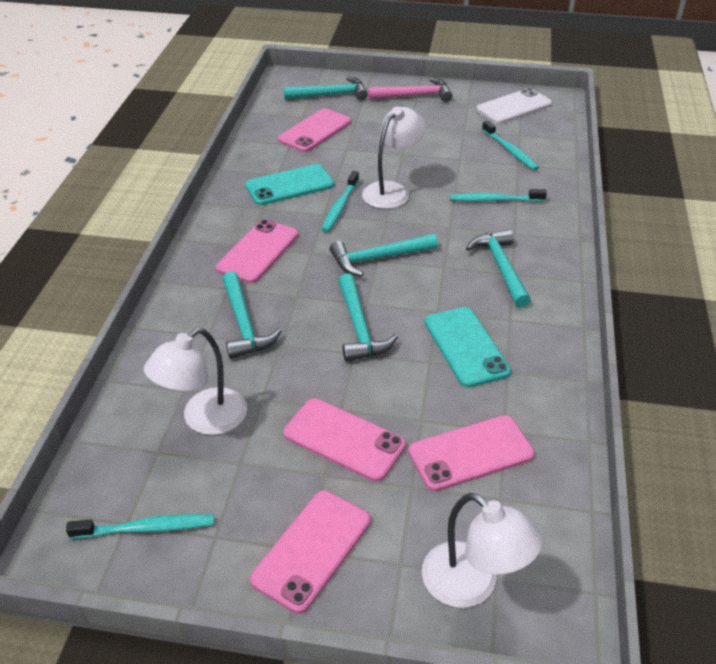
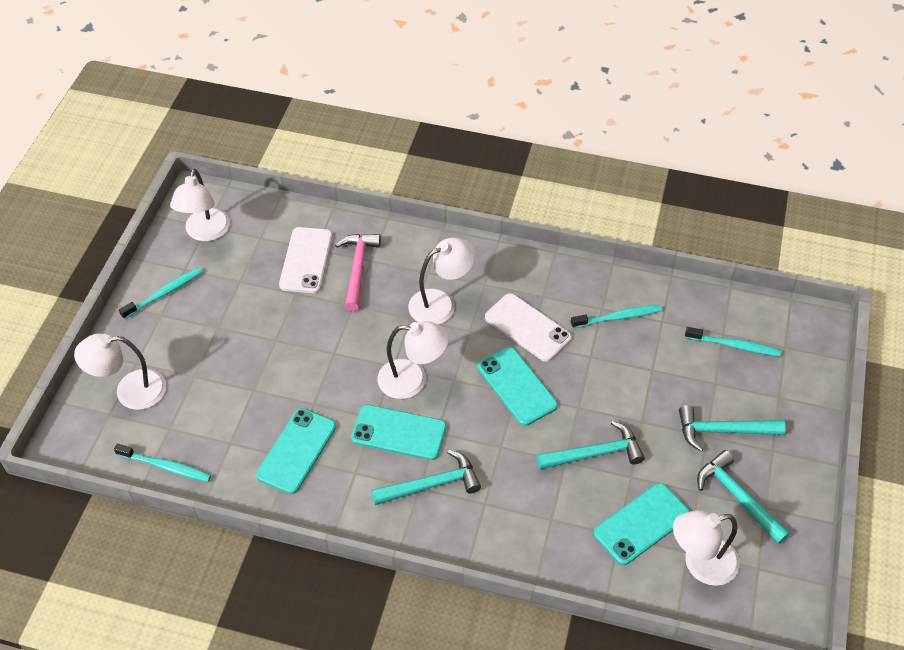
pink phone: [216,220,298,283] [250,490,371,614] [278,108,351,152] [283,398,406,482] [408,415,535,492] = 5 -> none = 0
turquoise hammer: [222,271,282,359] [284,77,368,100] [330,234,438,276] [338,273,398,362] [466,229,531,308] = 5 -> [371,450,481,505] [536,421,645,470] [679,405,786,452] [697,450,790,544] = 4
turquoise phone: [245,164,334,205] [424,307,511,388] = 2 -> [256,408,336,494] [351,404,447,460] [478,347,558,426] [593,483,690,565] = 4
white lamp: [144,328,247,435] [362,107,426,209] [422,493,542,608] = 3 -> [74,333,166,410] [170,169,230,241] [377,321,449,399] [408,238,475,325] [673,510,740,586] = 5
white phone: [476,88,552,124] = 1 -> [279,227,333,293] [485,293,572,362] = 2

